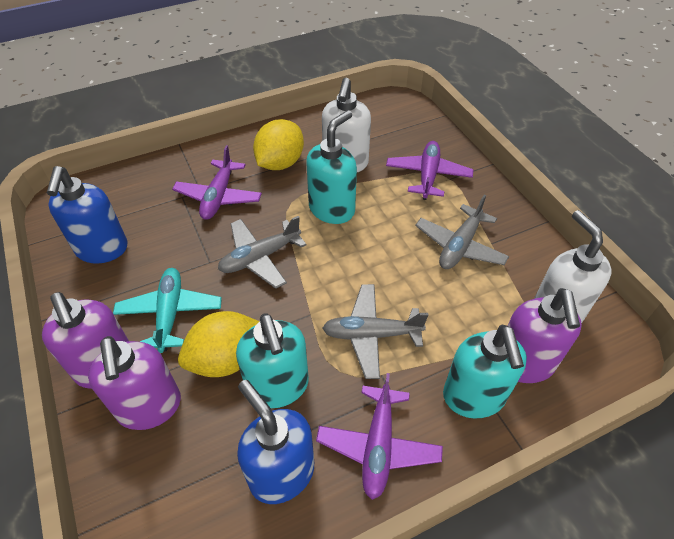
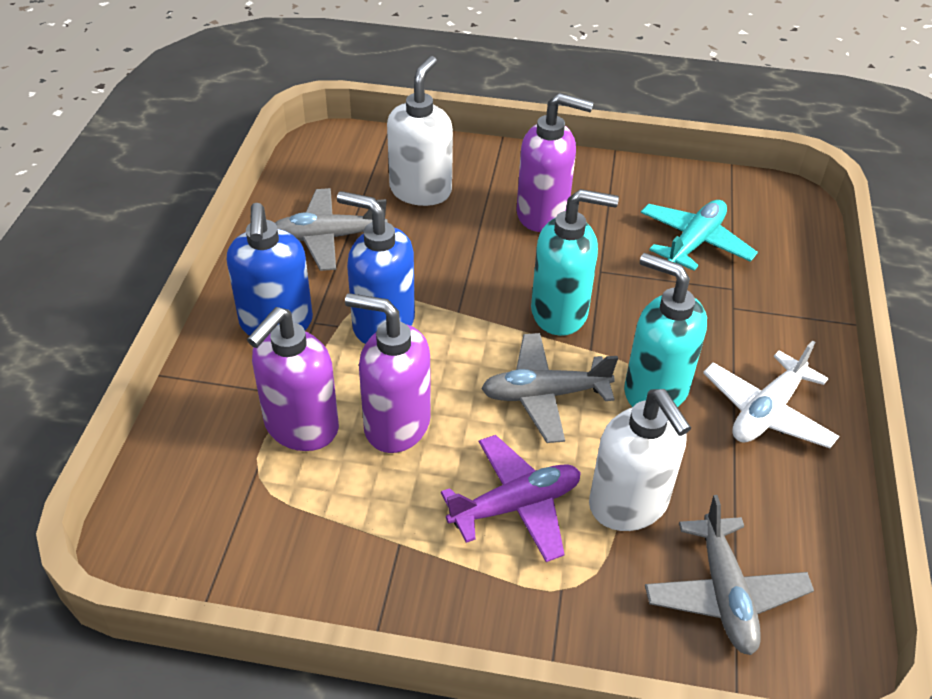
purple plane: [172,145,262,220] [316,373,443,500] [386,141,473,200] = 3 -> [441,435,581,562] = 1
turquoise soap dispenser: [236,313,309,408] [306,110,357,224] [443,325,527,418] = 3 -> [531,189,619,336] [624,253,707,407] = 2
white plane: none = 0 -> [703,340,840,448] = 1
yellow lemon: [178,311,260,377] [253,119,304,170] = 2 -> none = 0

